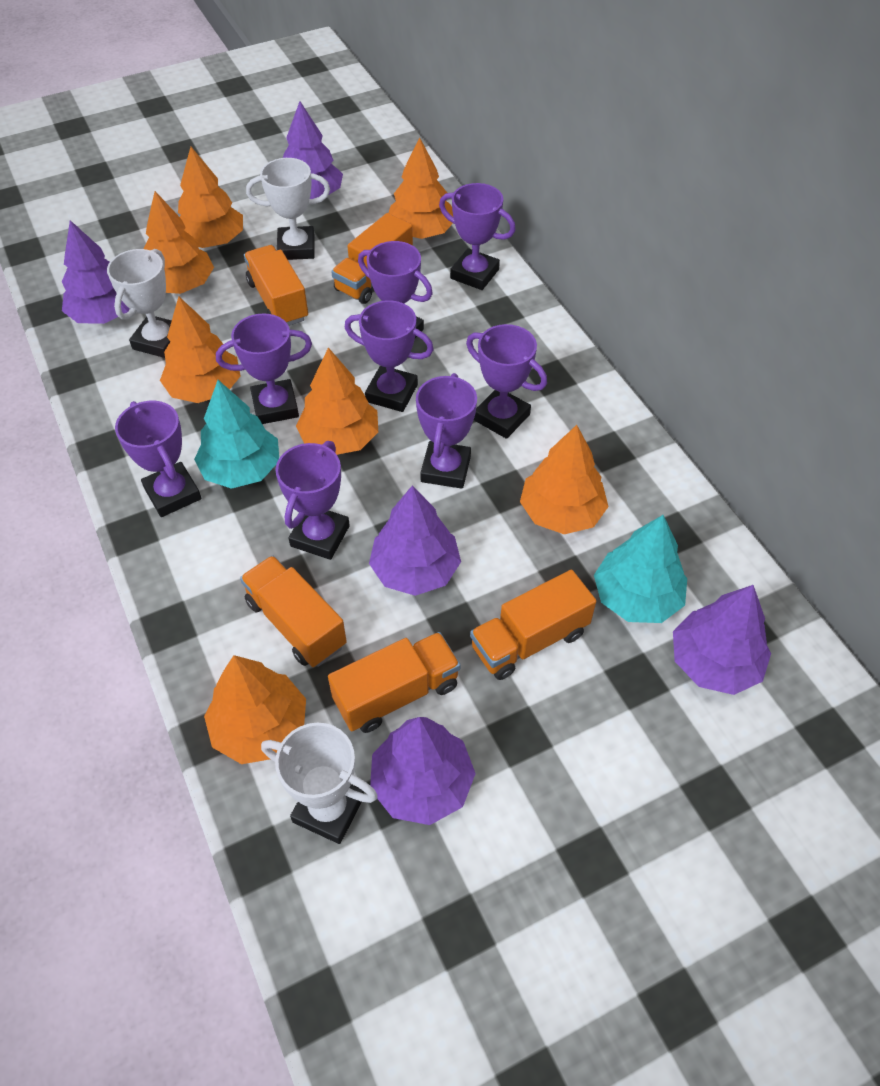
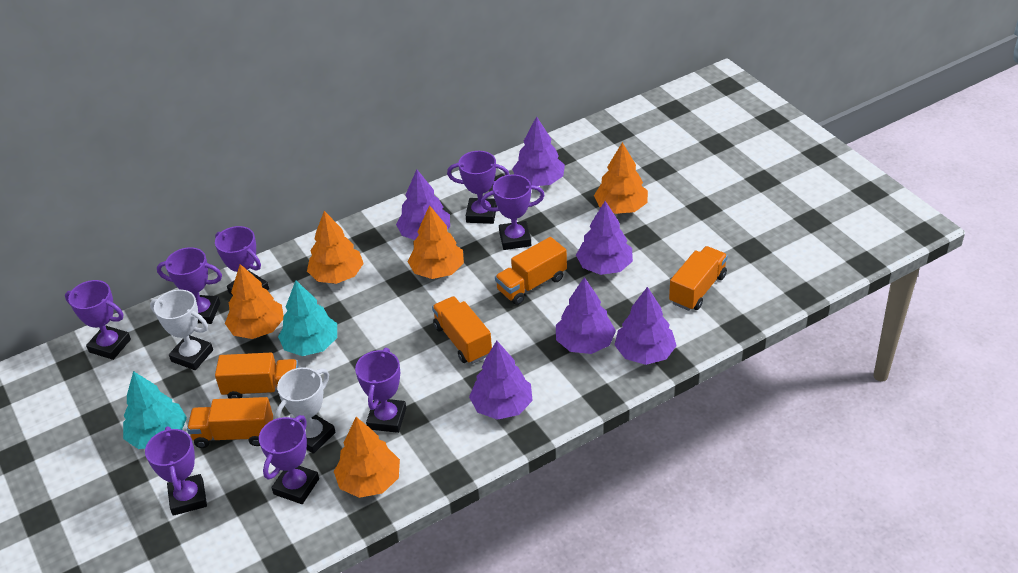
orange tree: [143,191,214,294] [160,296,241,403] [178,147,243,248] [204,655,306,764] [296,347,378,455] [389,137,453,239] [520,425,609,534] = 7 -> [225,264,284,339] [307,211,364,284] [334,417,400,498] [407,205,464,279] [594,142,648,214] = 5
purple tree: [62,220,130,324] [283,101,343,199] [369,485,461,596] [370,717,476,825] [673,585,771,695] = 5 -> [396,170,450,240] [469,341,533,420] [512,116,565,186] [556,277,616,354] [576,201,633,275] [615,287,677,365] = 6
white trophy: [107,249,172,358] [246,158,330,260] [261,723,378,844] = 3 -> [150,289,213,370] [275,367,336,454] = 2

